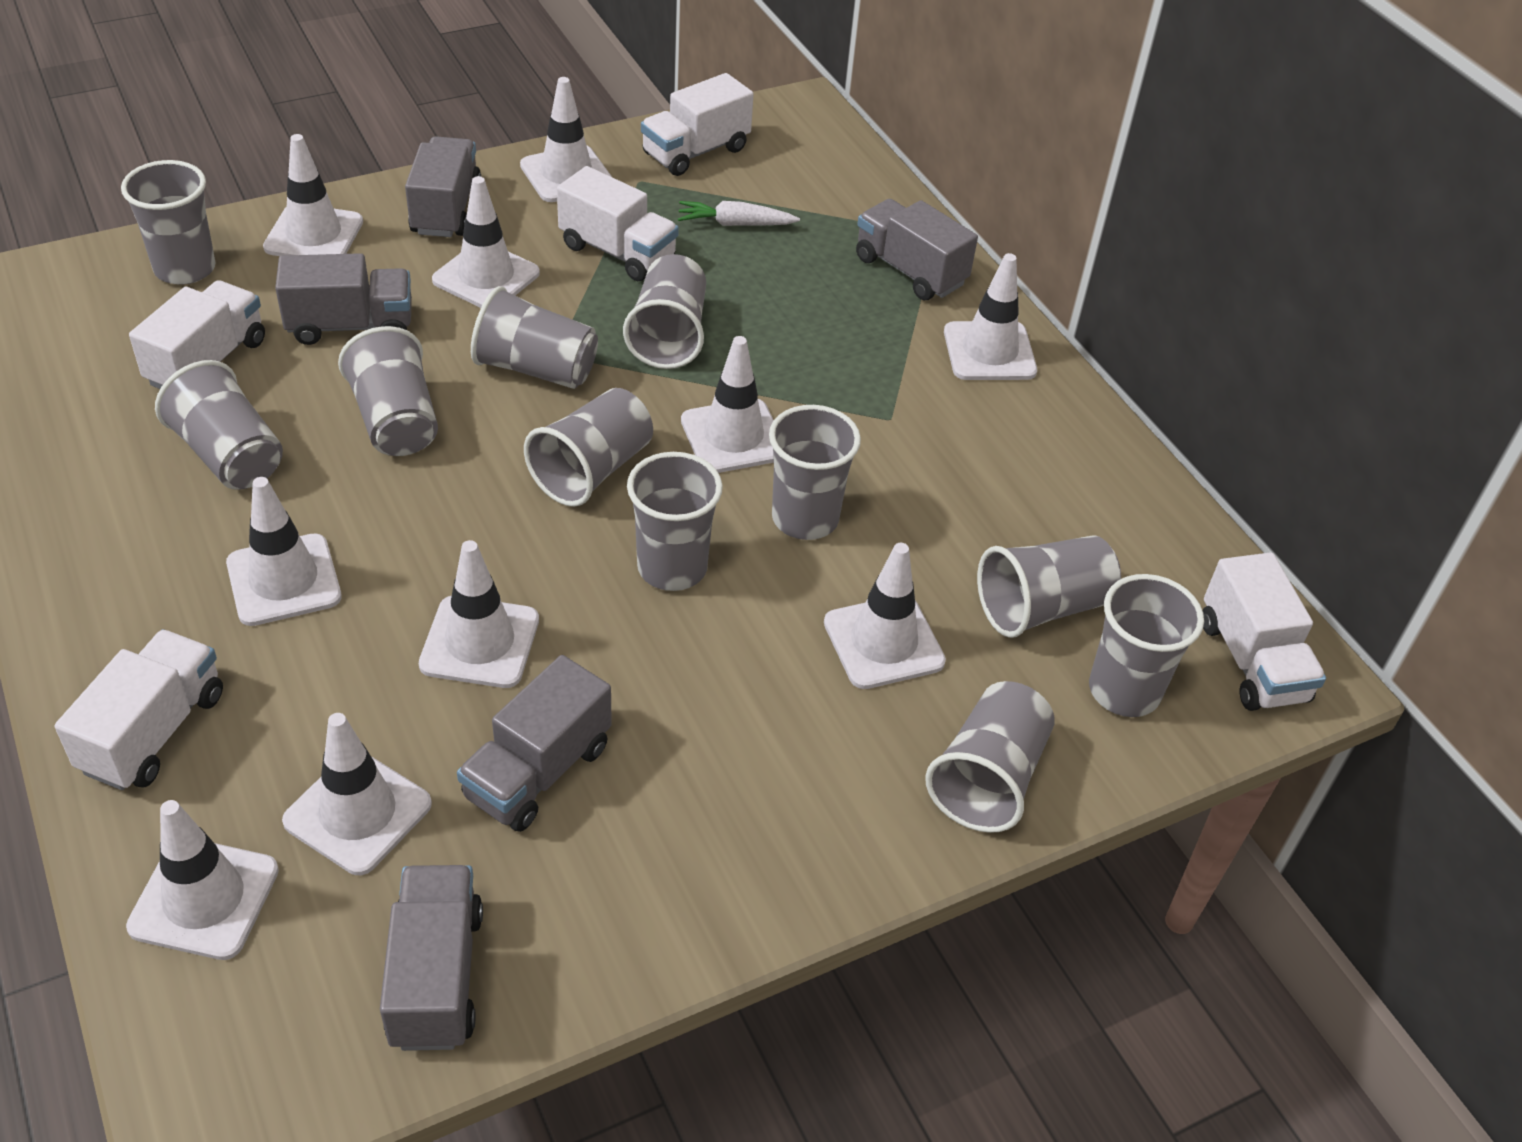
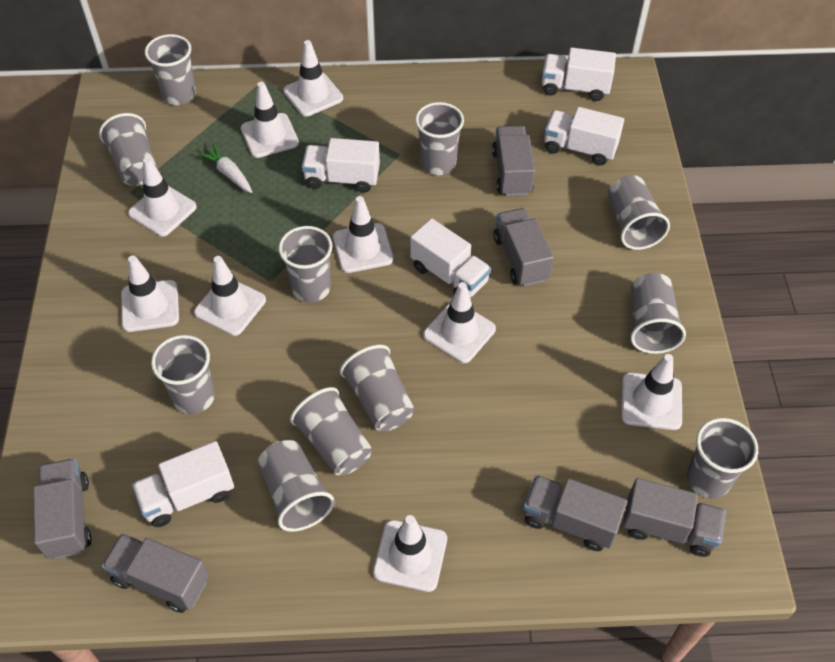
grey truck: [275,253,412,345] [380,865,483,1051] [405,136,481,237] [457,655,612,832] [856,199,978,300] = 5 -> [33,458,92,559] [102,533,209,613] [492,126,535,196] [494,208,554,287] [523,475,627,551] [623,478,726,557] = 6
white traffic cone: [126,800,279,960] [226,477,342,626] [263,134,363,256] [282,713,432,875] [419,540,539,688] [432,176,540,308] [520,77,612,202] [681,336,774,473] [824,543,946,689] [944,253,1037,380] = 10 -> [121,256,179,332] [128,157,197,236] [194,256,266,336] [241,82,299,158] [283,40,343,116] [333,196,393,273] [373,515,447,592] [423,282,496,363] [621,354,682,430] = 9

